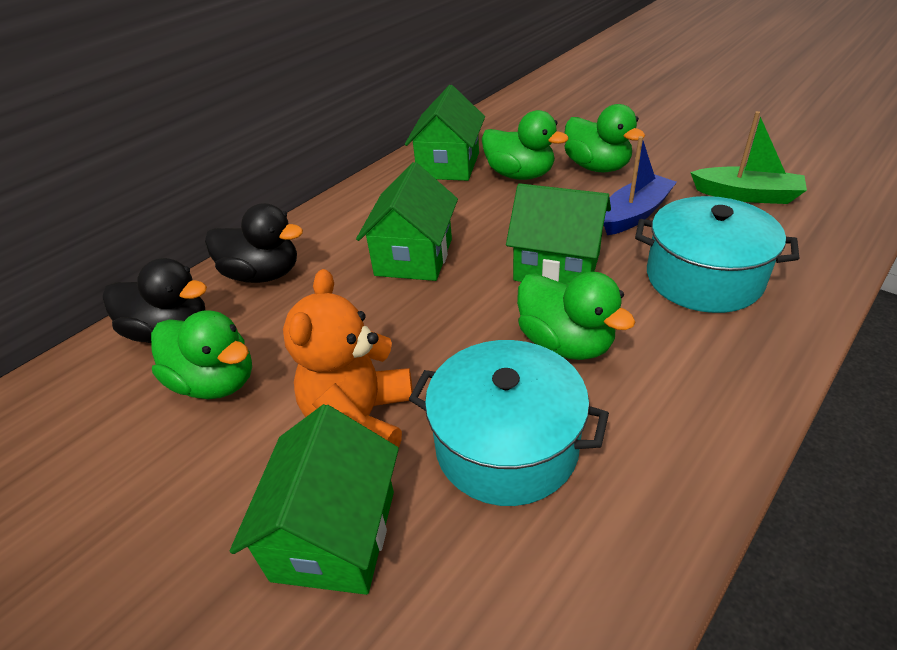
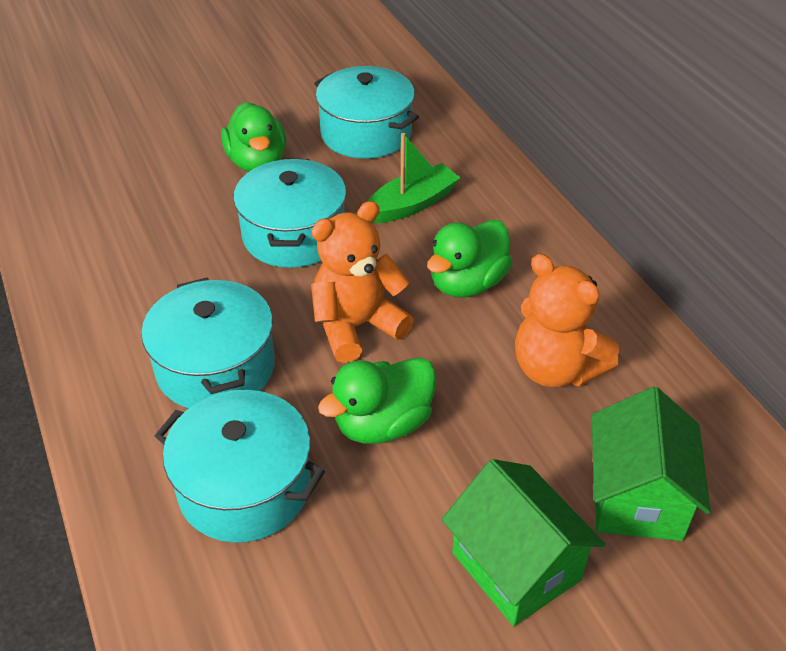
black duck: [103,258,207,343] [205,203,303,283] = 2 -> none = 0
blue boat: [604,136,677,235] = 1 -> none = 0
green duck: [151,310,252,399] [481,110,569,180] [517,272,635,360] [564,104,645,173] = 4 -> [221,102,286,172] [318,357,436,444] [427,220,513,298] = 3
green house: [230,404,399,595] [356,162,458,281] [405,85,485,181] [506,183,611,284] = 4 -> [442,459,605,626] [592,387,711,541] = 2
orange teddy bear: [283,269,413,447] = 1 -> [311,201,414,363] [515,254,619,387] = 2
turquoise pot: [409,340,609,506] [635,196,799,313] = 2 -> [141,278,275,408] [155,390,325,543] [233,159,347,268] [314,66,419,159] = 4

